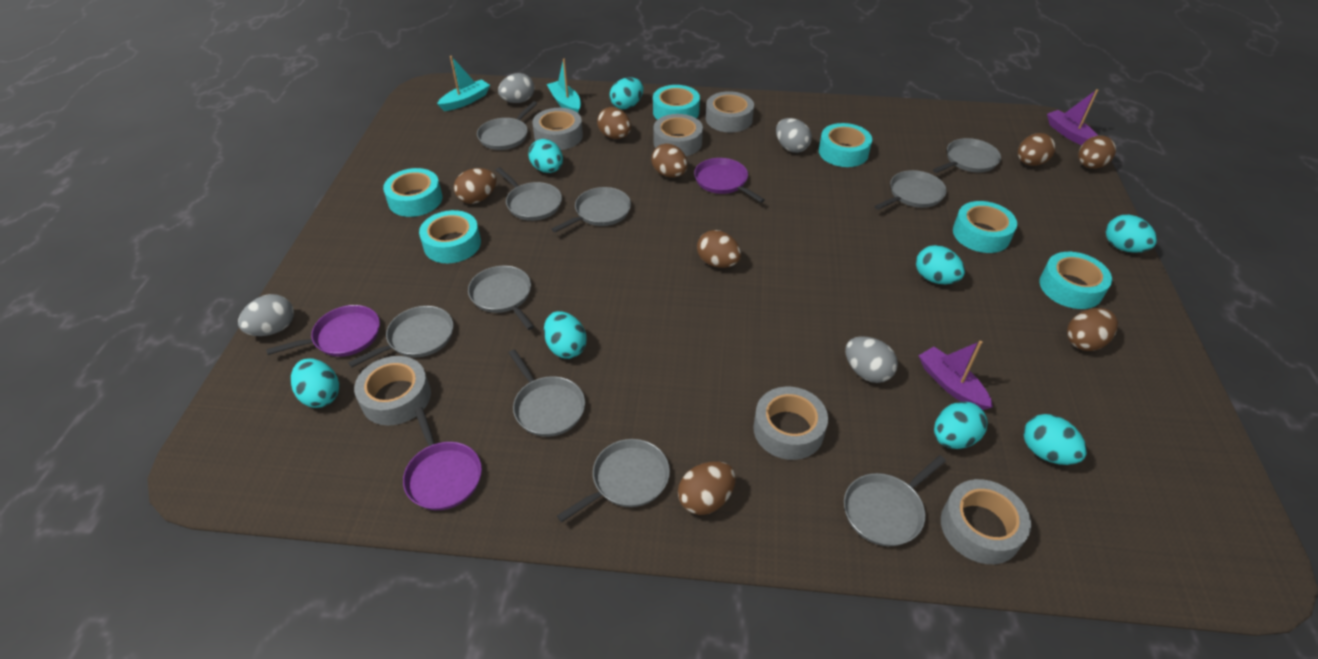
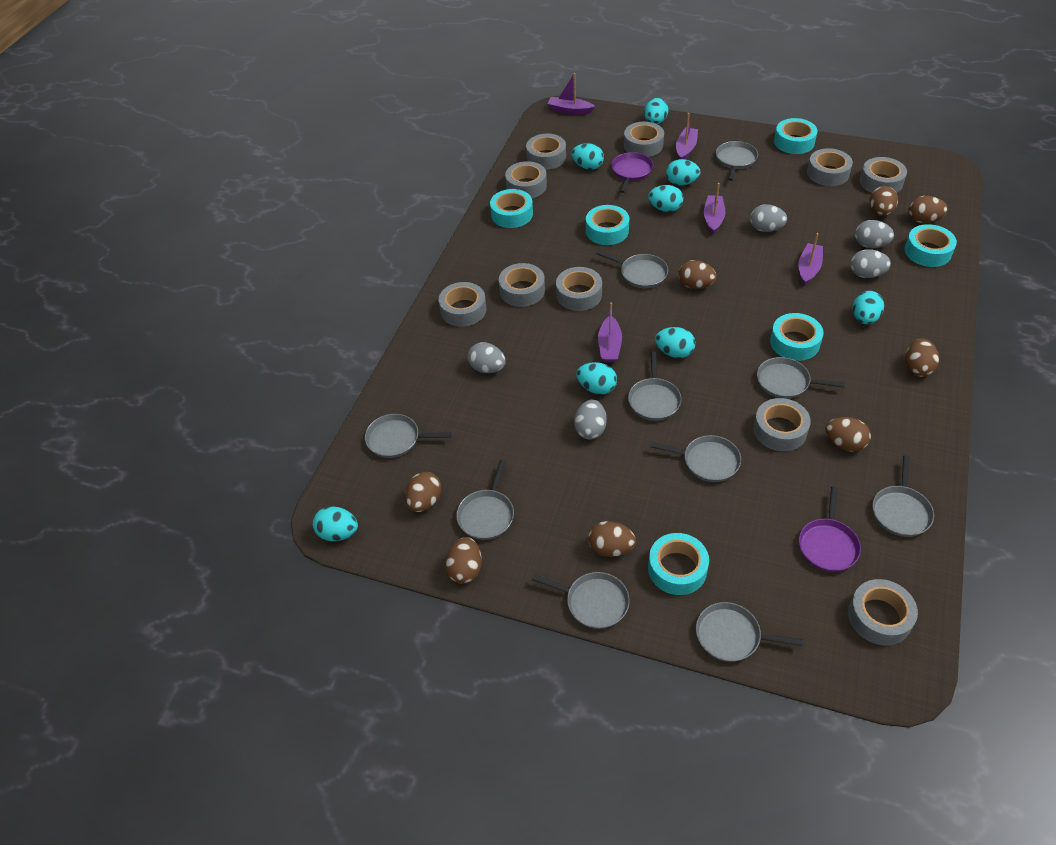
grey egg: [238,294,294,336] [498,73,534,103] [776,118,812,153] [845,336,898,383] = 4 -> [467,342,506,373] [574,399,607,440] [750,204,787,232] [850,249,891,278] [855,220,894,248] = 5
grey tape: [354,356,431,426] [532,108,583,150] [653,114,703,156] [706,91,754,132] [753,387,828,460] [941,479,1031,564] = 6 -> [439,282,486,327] [499,263,545,307] [505,161,547,198] [526,134,566,170] [556,267,602,311] [624,122,664,157] [753,398,811,451] [807,148,853,186] [848,579,918,646] [860,157,907,193] = 10
purple boat: [918,341,993,410] [1047,89,1098,145] = 2 -> [547,73,595,114] [598,302,622,362] [676,113,698,159] [704,183,725,234] [798,233,823,286] = 5
purple pan: [266,305,380,357] [403,407,482,510] [694,158,765,203] = 3 -> [611,152,654,193] [799,487,861,572] = 2
turquoise boat: [437,56,490,111] [547,59,581,113] = 2 -> none = 0

